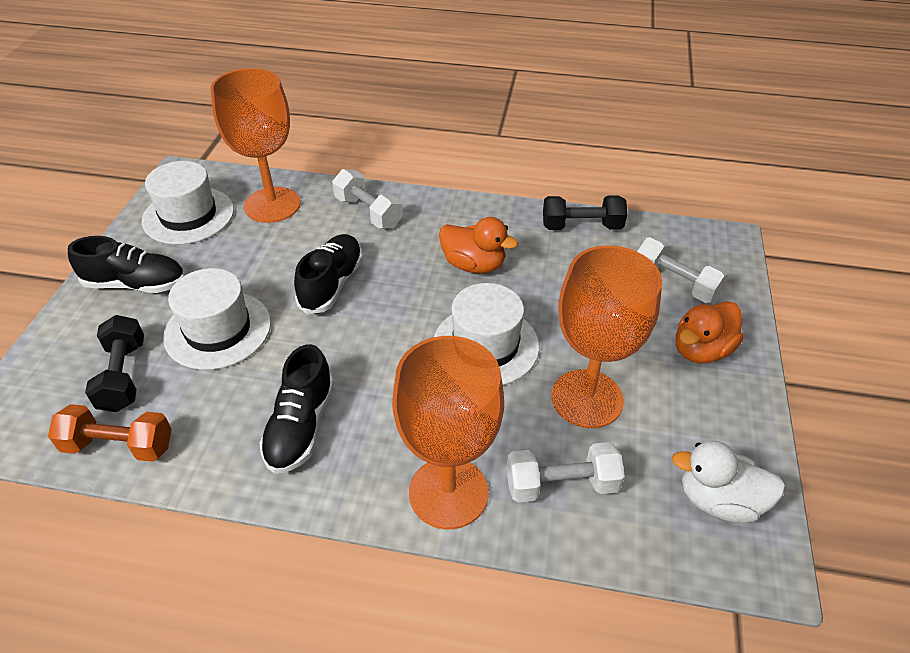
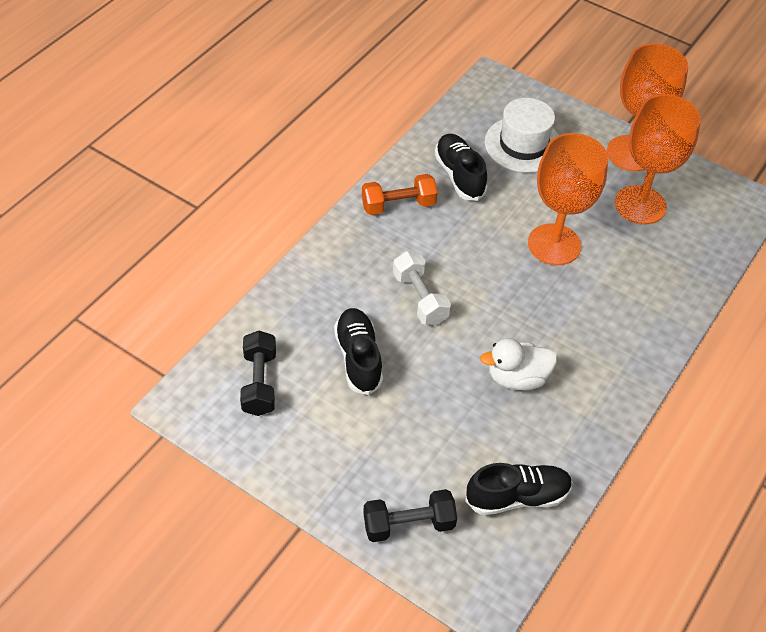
orange duck: [439,217,518,274] [676,301,744,364] = 2 -> none = 0
white dumbbell: [332,169,403,229] [506,442,625,503] [637,237,729,303] = 3 -> [393,251,451,325] = 1
white hat: [142,161,234,245] [163,268,271,370] [434,283,539,385] = 3 -> [485,98,559,173] = 1

